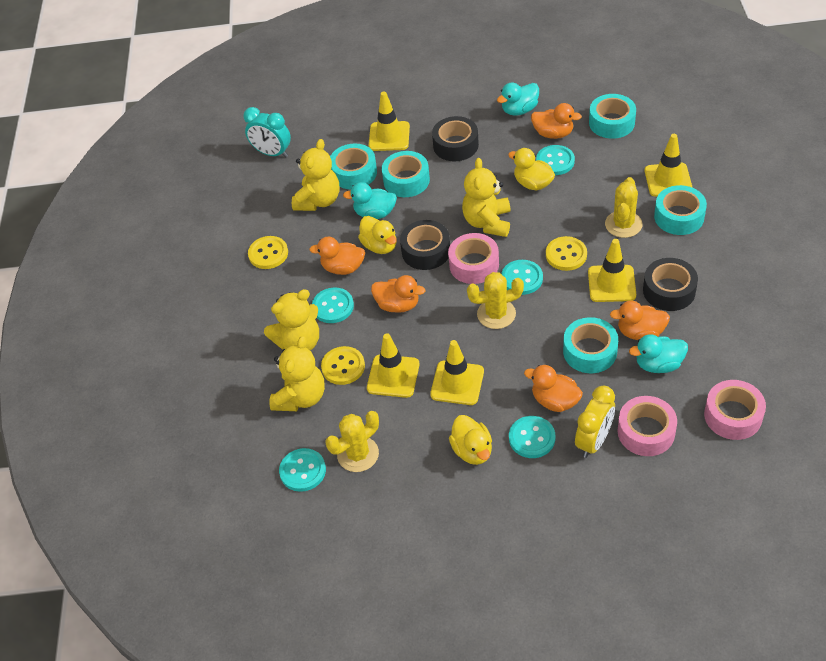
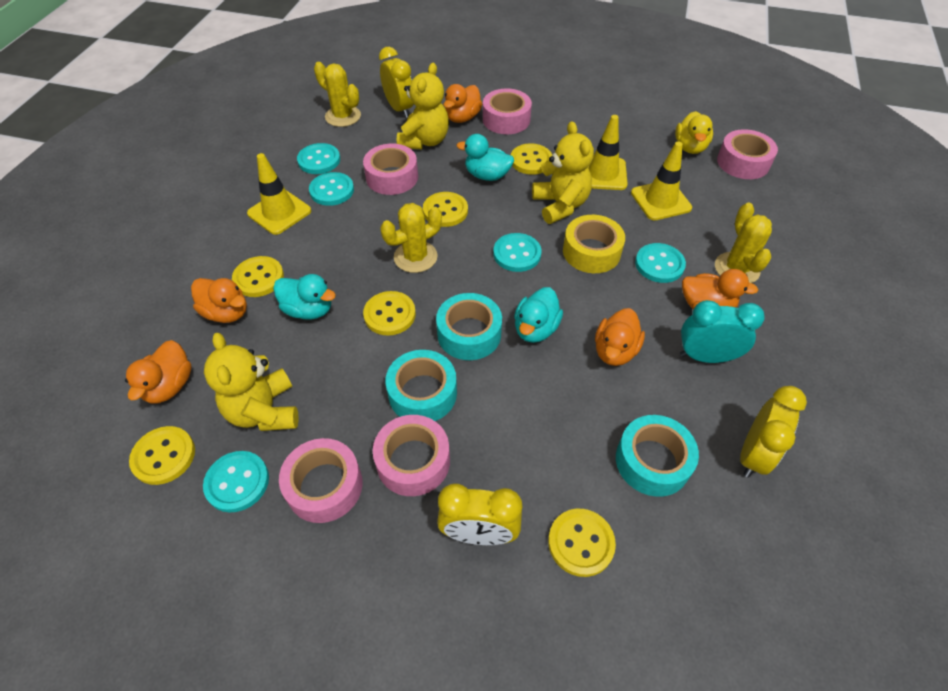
black tape: [400,220,450,270] [432,116,479,161] [643,258,698,311] = 3 -> none = 0
pink tape: [448,233,499,284] [617,396,677,456] [704,380,766,440] = 3 -> [279,438,363,523] [363,144,418,195] [373,415,450,496] [483,89,532,134] [717,129,778,179] = 5
turquoise tape: [330,143,377,189] [382,151,430,197] [563,317,618,373] [589,94,636,139] [654,185,707,235] = 5 -> [385,350,457,421] [436,293,502,360] [616,415,699,497] = 3
yellow button: [248,236,288,269] [321,346,365,385] [546,236,587,271] = 3 -> [129,426,195,485] [232,256,284,297] [363,291,416,336] [423,192,468,227] [511,143,552,175] [548,509,616,577] = 6
yellow clock: [575,386,615,458] = 1 -> [379,47,414,118] [437,483,522,545] [740,386,807,478] = 3
yellow duck: [358,216,397,254] [449,415,492,465] [508,148,555,190] = 3 -> [675,111,713,154] = 1
yellow tape: none = 0 -> [563,215,625,273] = 1
yellow teddy bear: [264,289,319,351] [270,336,325,411] [292,139,339,211] [462,158,511,237] = 4 -> [204,333,299,431] [397,63,449,149] [532,122,594,224] = 3
yellow traffic cone: [367,333,420,398] [369,91,410,151] [430,340,484,405] [588,239,636,302] [644,134,693,197] = 5 -> [247,153,311,235] [588,115,628,190] [631,142,692,220] = 3

